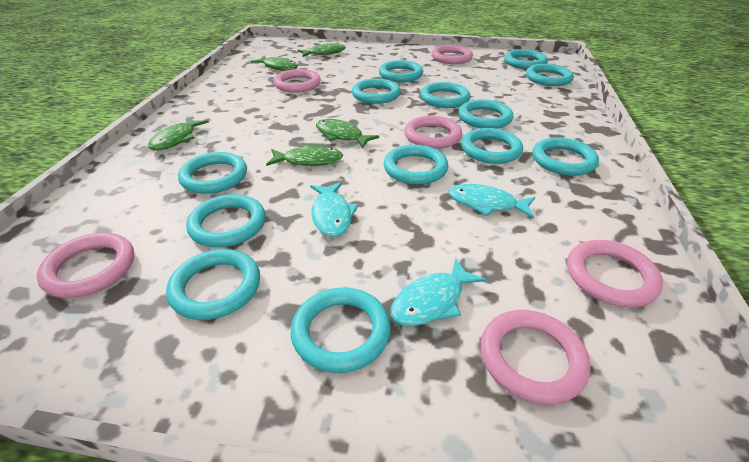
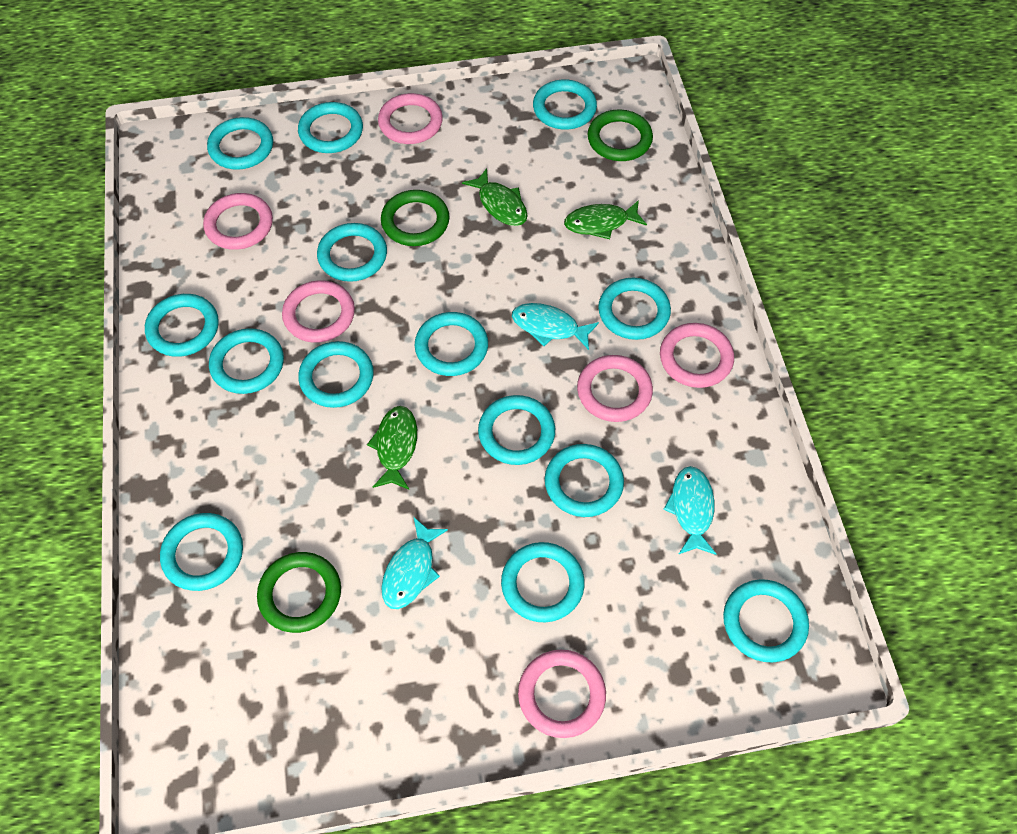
green fish: [148,117,209,151] [251,56,298,71] [266,145,343,166] [298,43,346,57] [316,119,379,148] = 5 -> [367,406,417,489] [462,168,528,226] [564,200,647,239] = 3
green ring: none = 0 -> [257,552,341,633] [381,190,449,246] [588,109,653,161] = 3
turquoise ring: [166,249,260,320] [178,152,247,194] [186,194,266,248] [291,287,391,373] [352,78,401,104] [379,60,423,82] [384,145,448,185] [420,82,470,108] [459,99,513,129] [461,128,523,164] [504,49,548,69] [526,64,574,86] [532,137,599,176] = 13 -> [145,294,219,357] [160,513,243,591] [207,117,273,170] [209,328,284,394] [298,102,363,153] [298,341,374,408] [317,223,387,282] [415,312,488,376] [478,395,555,465] [501,542,585,622] [533,79,597,130] [545,444,624,517] [598,278,671,340] [723,579,809,662] = 14

